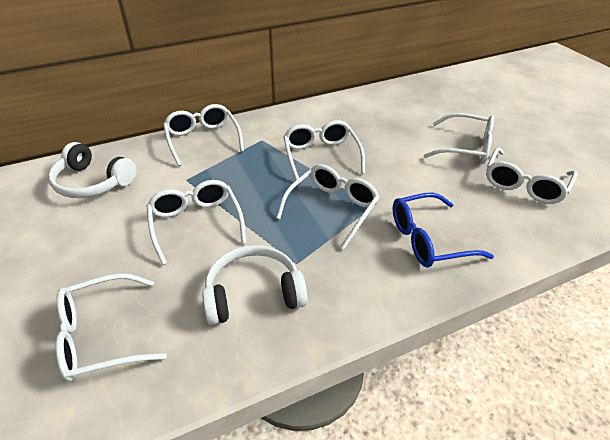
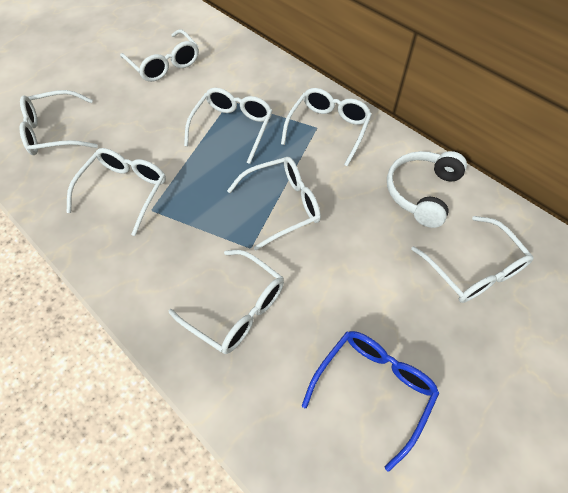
white glasses: [56,273,167,382] [147,180,246,265] [163,104,244,166] [276,164,380,249] [283,120,365,180] [424,113,494,164] [486,147,578,204] = 7 -> [19,90,98,155] [66,148,166,236] [120,29,199,82] [169,250,284,354] [184,88,272,164] [227,157,321,250] [281,88,372,167] [411,216,534,303] = 8
white headphones: [48,142,137,198] [202,245,308,325] = 2 -> [387,151,467,228] = 1

